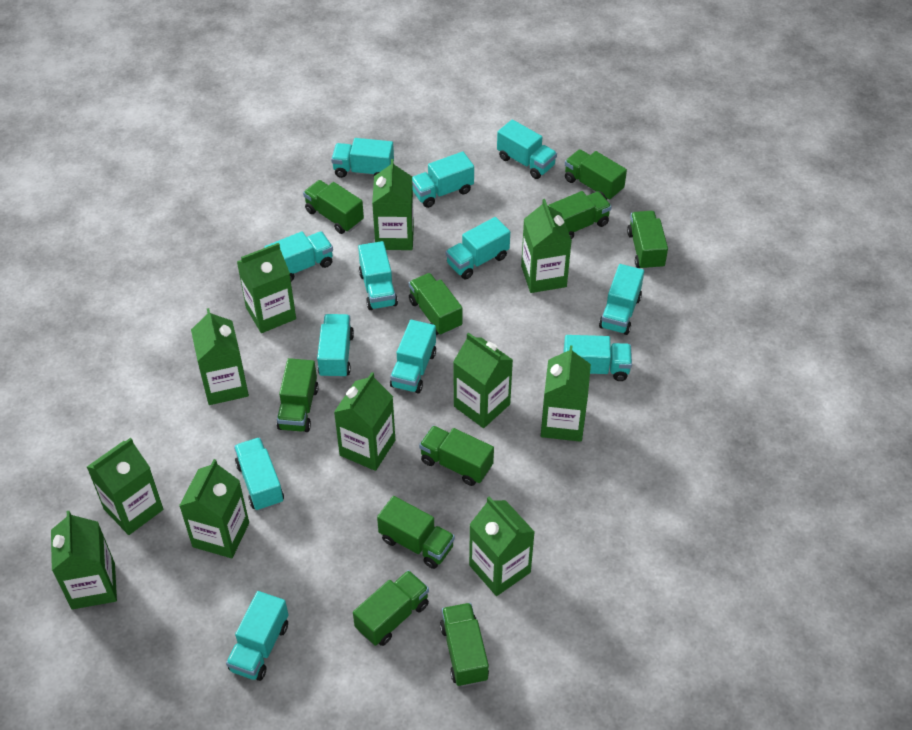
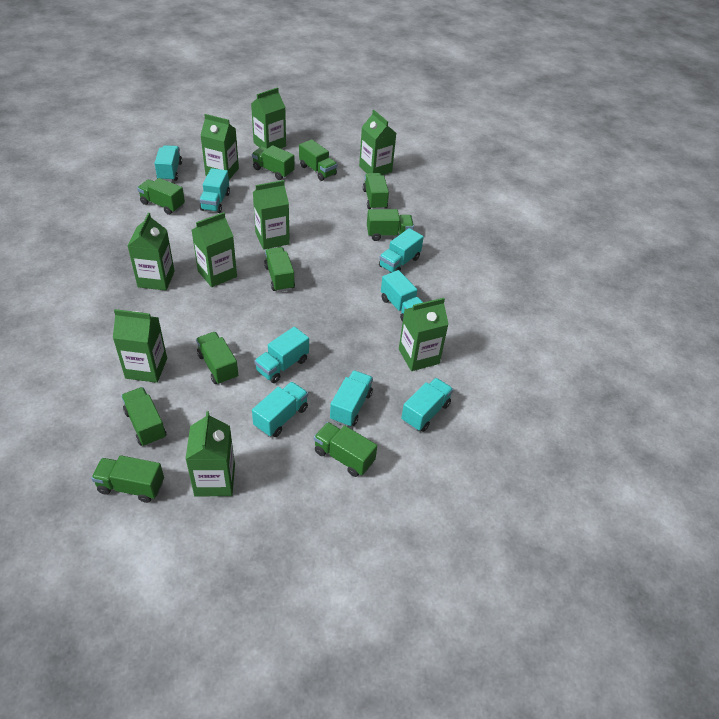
green carton: [51,511,117,609] [87,438,163,535] [179,459,249,558] [191,308,249,405] [237,243,296,333] [334,372,395,471] [372,159,414,250] [453,332,513,428] [469,497,535,596] [521,199,572,293] [541,345,591,442] = 11 -> [113,309,167,383] [128,213,175,291] [186,411,235,496] [192,212,237,287] [200,114,239,180] [251,87,286,149] [253,180,290,250] [359,110,396,175] [399,298,449,371] = 9
turquoise truck: [226,591,288,681] [234,437,284,511] [265,231,333,282] [317,314,354,378] [331,138,394,178] [358,241,398,310] [390,320,436,393] [412,152,474,208] [446,217,510,279] [497,119,557,179] [563,335,632,381] [599,264,644,335] = 12 -> [154,145,182,181] [199,168,230,213] [252,382,308,437] [254,327,309,383] [330,370,373,427] [379,228,424,273] [381,270,423,322] [401,378,453,432] = 8

